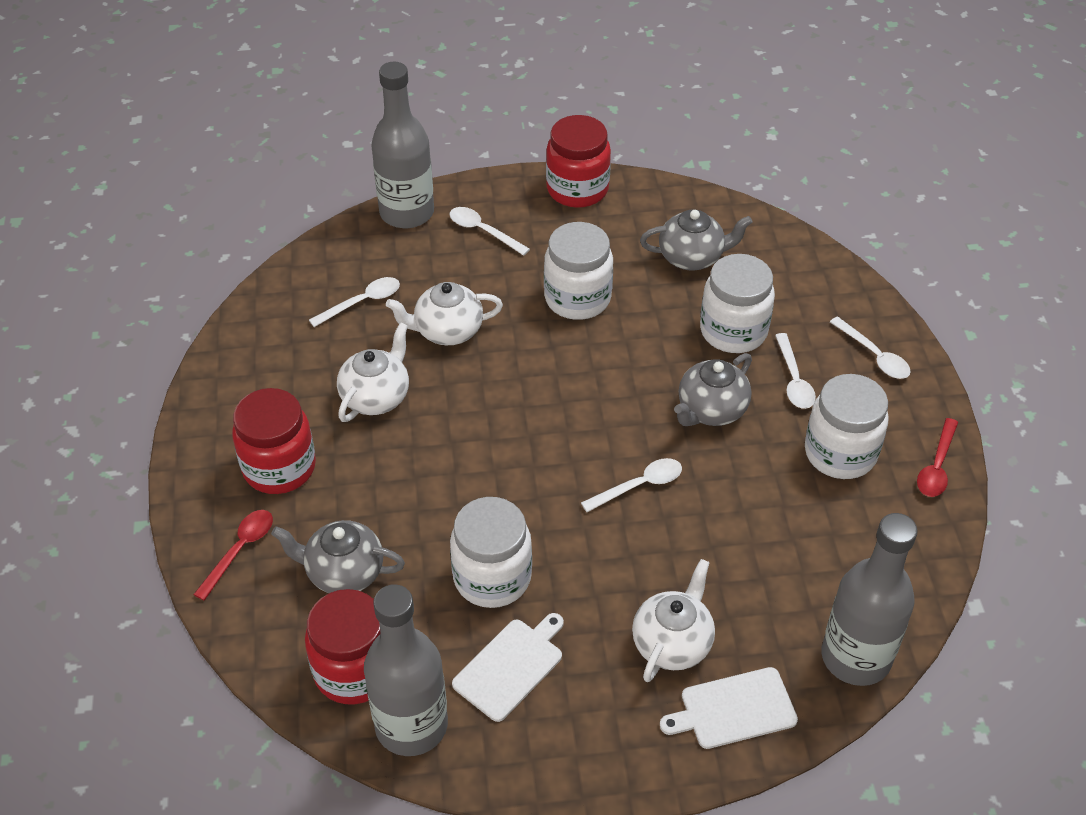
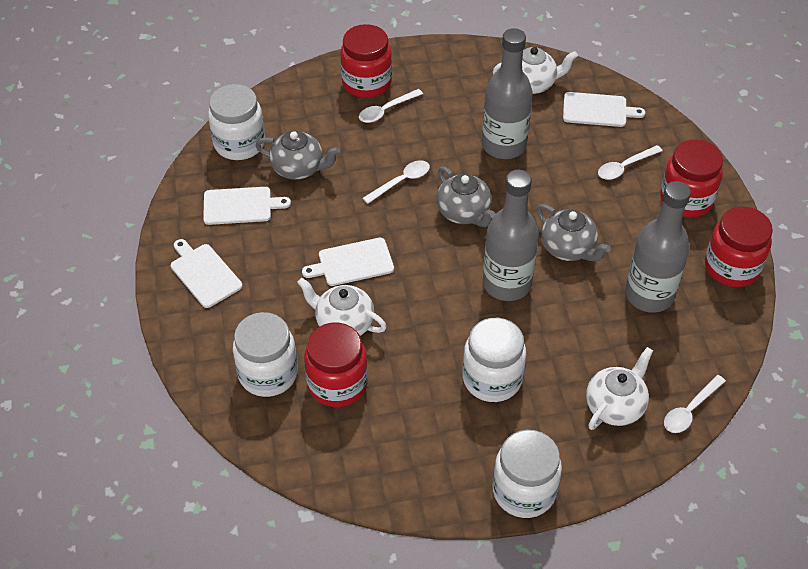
red jar: [232,388,316,494] [305,589,381,704] [546,115,611,208] = 3 -> [304,322,368,407] [340,24,392,98] [660,139,723,218] [705,207,773,287] = 4
red spoon: [193,510,273,601] [917,418,958,497] = 2 -> none = 0
white cutting board: [452,613,564,722] [660,667,798,749] = 2 -> [171,239,242,308] [203,187,291,225] [302,238,394,286] [563,92,645,127] = 4
white spoon: [309,277,400,327] [450,207,530,256] [581,458,682,512] [775,333,816,409] [830,316,911,379] = 5 -> [359,89,423,123] [363,160,430,204] [598,145,662,180] [664,375,726,433] = 4

